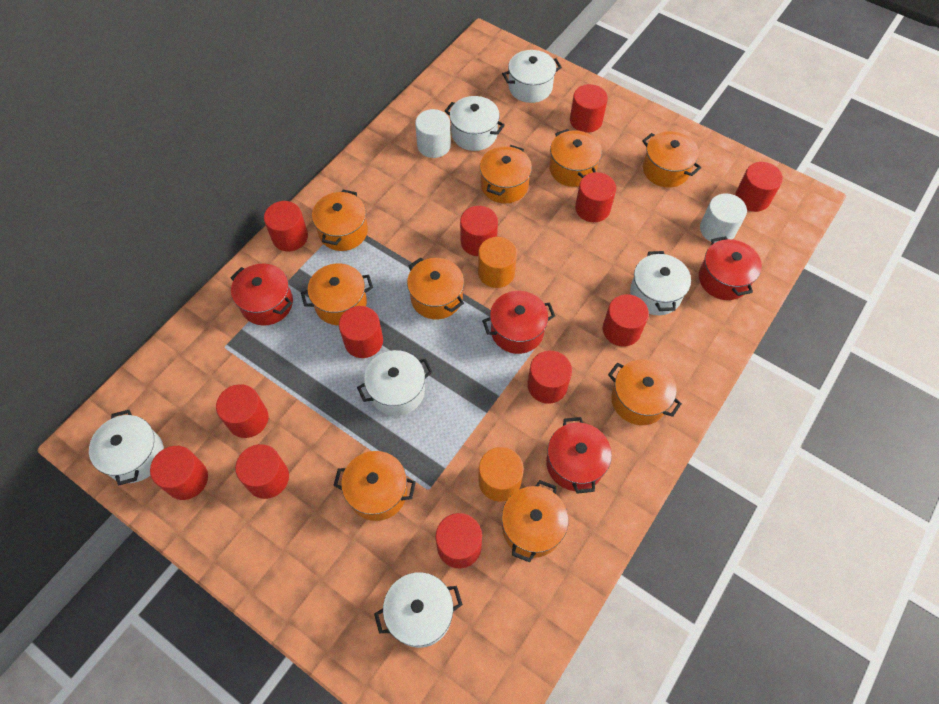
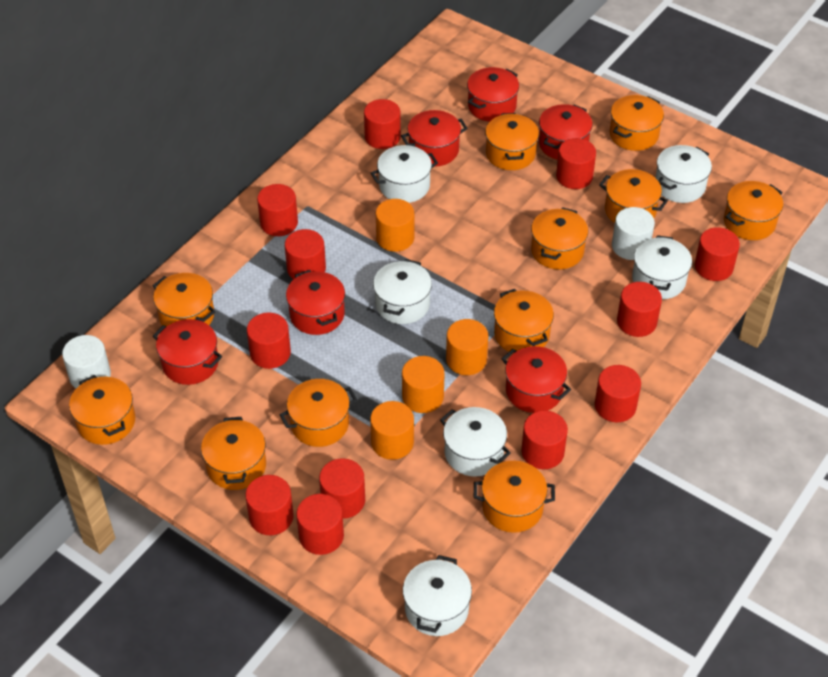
orange cylinder: [478,237,517,288] [478,447,524,502] = 2 -> [370,401,414,460] [376,199,414,252] [402,356,444,413] [446,319,488,375] = 4
orange pot: [301,263,373,325] [312,190,368,251] [333,451,416,521] [407,258,464,319] [480,145,532,203] [502,480,569,562] [549,129,602,187] [608,359,682,425] [642,131,701,188] = 9 -> [69,375,135,445] [153,273,215,326] [201,417,266,490] [280,379,357,447] [474,461,555,533] [485,113,539,170] [494,289,554,353] [531,207,588,270] [599,169,668,223] [609,95,664,151] [724,181,783,240] = 11
red pot: [230,264,293,326] [482,291,555,354] [546,417,612,494] [699,236,762,300] = 4 -> [153,319,222,385] [286,270,345,335] [401,110,468,167] [467,67,519,122] [502,346,571,413] [539,104,592,160] = 6

